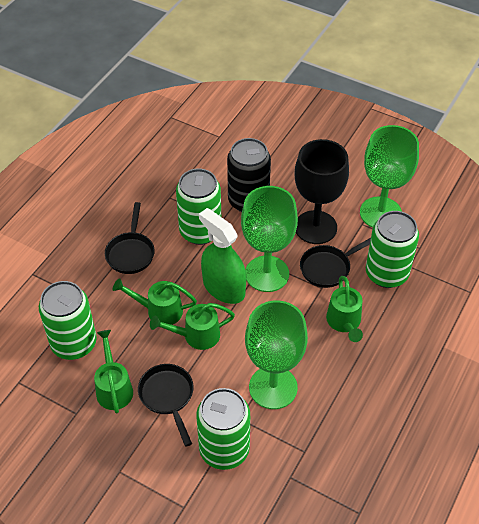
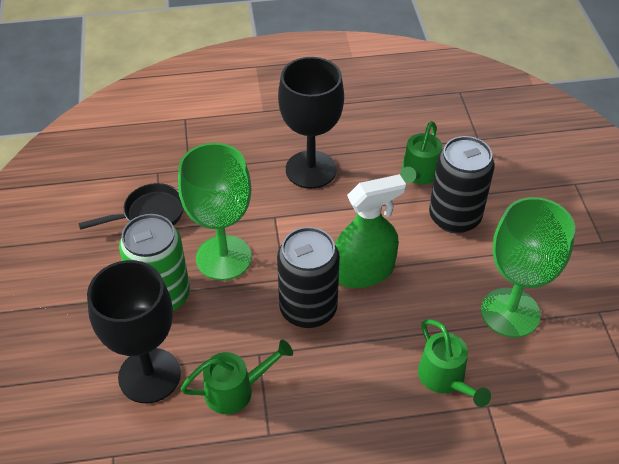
black can: [227,138,271,212] = 1 -> [277,227,340,328] [429,136,495,233] = 2
black goblet: [295,139,349,244] = 1 -> [87,260,181,403] [278,57,344,189] = 2
black pan: [105,202,155,274] [138,364,194,447] [300,238,371,288] = 3 -> [78,183,184,230] = 1
green can: [39,281,97,360] [176,169,221,245] [196,388,250,470] [366,211,419,288] = 4 -> [119,214,190,311] = 1
green goblet: [241,186,298,292] [245,301,308,409] [360,125,419,228] = 3 -> [178,143,252,280] [481,197,575,338] = 2
green watering can: [94,330,133,414] [113,278,197,325] [150,303,235,350] [326,276,363,342] = 4 -> [181,340,293,414] [400,121,442,184] [418,319,491,407] = 3

